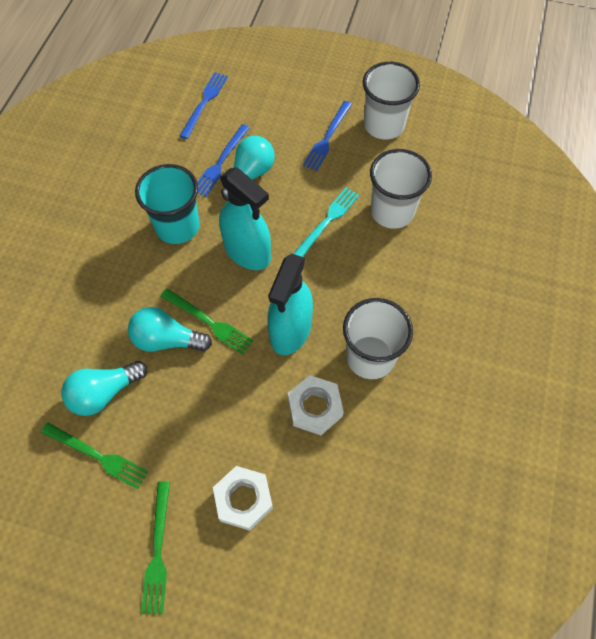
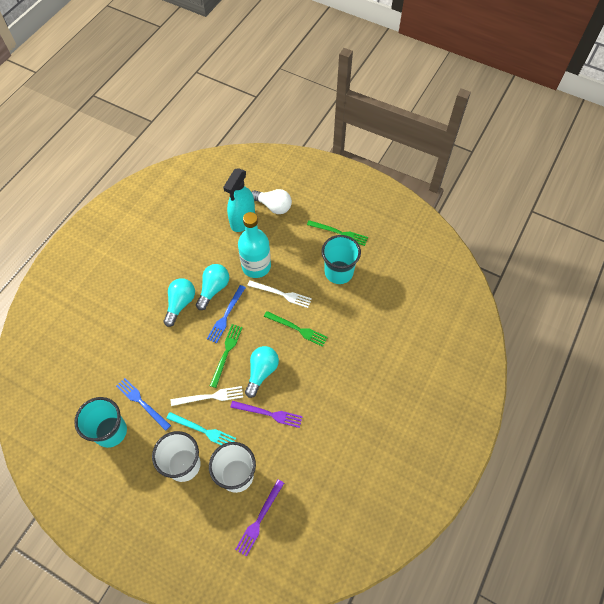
blue fork: [180,72,228,139] [198,124,250,197] [303,101,352,171] = 3 -> [116,378,171,431] [207,285,246,343] = 2
purple fork: none = 0 -> [230,401,303,428] [235,480,284,557] = 2
turquoise bottle: none = 0 -> [238,212,271,278] = 1
turquoise cup: [135,164,200,244] = 1 -> [74,397,127,448] [321,235,361,284] = 2
turquoise spray bottle: [219,167,271,270] [267,254,313,355] = 2 -> [223,168,255,232] = 1
white cup: [343,298,413,379] [363,62,420,139] [370,149,432,229] = 3 -> [152,431,201,482] [209,442,256,493] = 2
white fork: none = 0 -> [171,386,243,406] [247,280,312,308] = 2
white light bulb: none = 0 -> [252,189,292,214] = 1
white nut: [213,466,273,531] [288,375,344,435] = 2 -> none = 0

